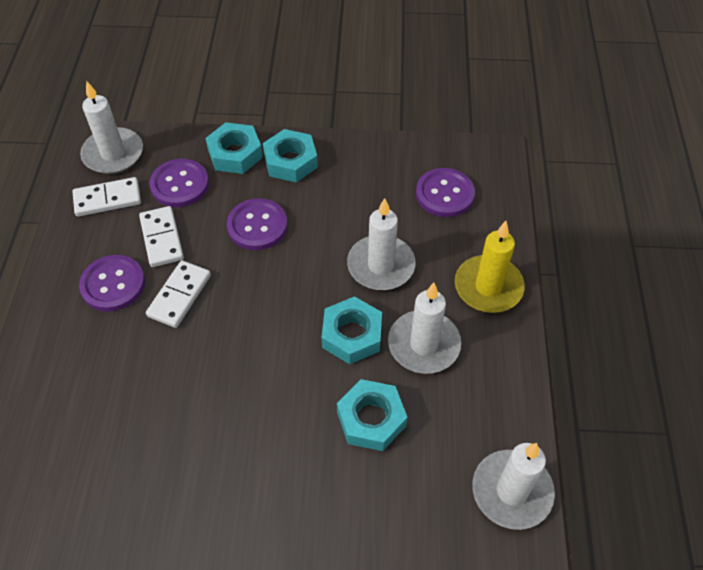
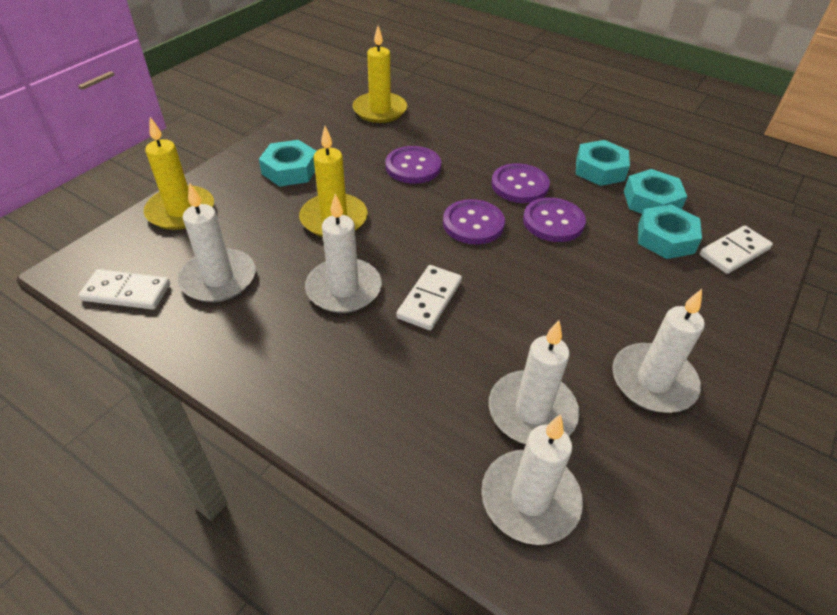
white candle: [80,81,143,174] [347,198,416,290] [388,282,461,374] [472,443,555,530] = 4 -> [177,182,255,302] [305,194,382,313] [481,414,583,545] [489,320,579,444] [612,289,705,413] = 5
yellow candle: [455,221,525,313] = 1 -> [144,117,214,230] [299,126,368,237] [353,26,407,123] = 3

